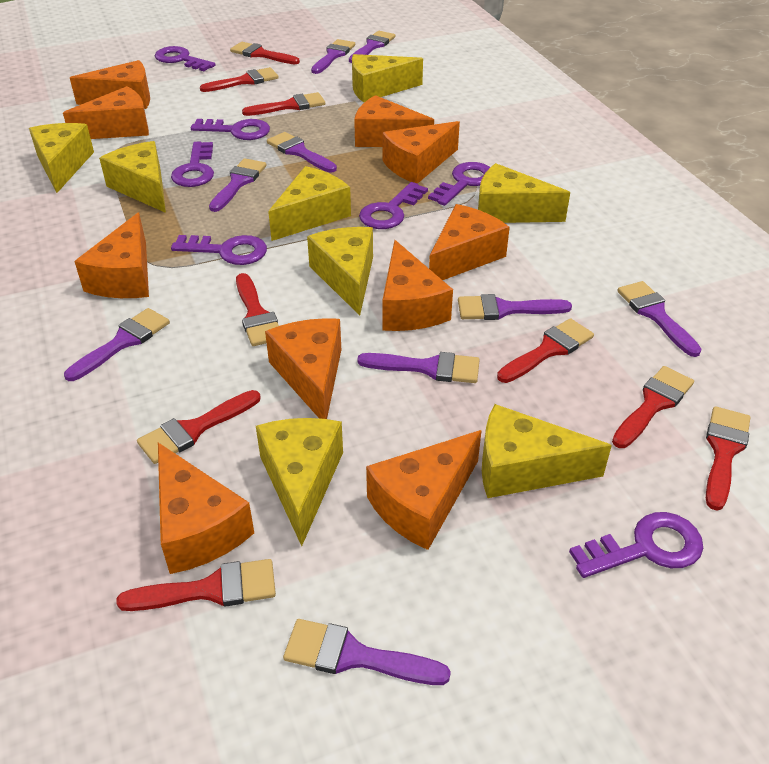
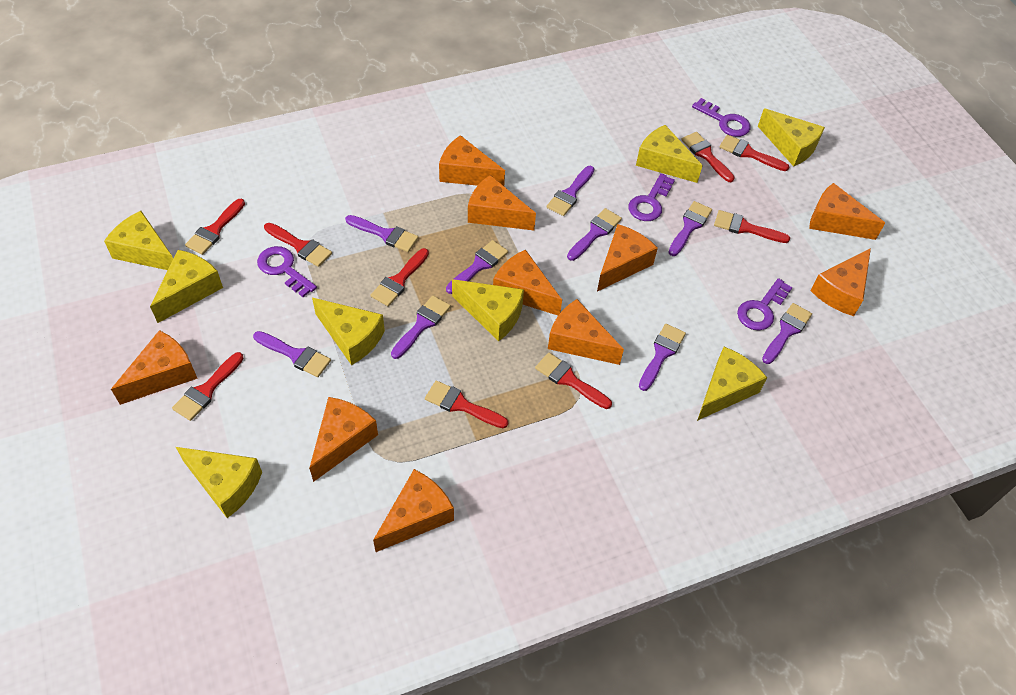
purple key: [155,46,215,71] [171,142,214,187] [171,235,267,265] [191,119,270,140] [359,182,428,229] [428,162,490,206] [569,512,703,578] = 7 -> [257,246,317,297] [628,173,675,221] [692,98,751,137] [737,278,793,330] = 4

